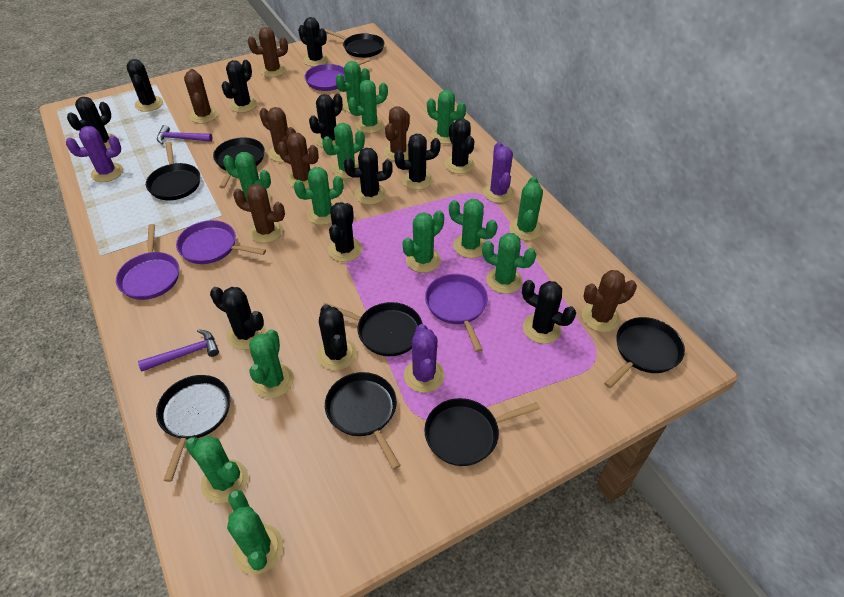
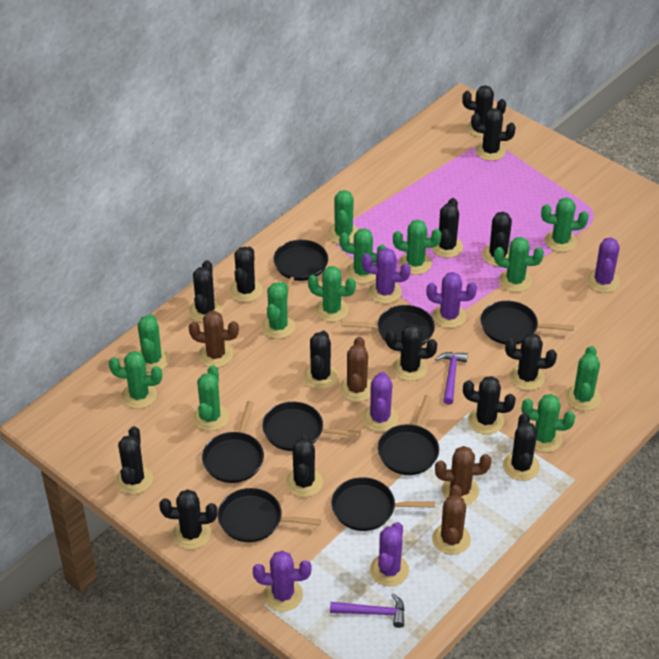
black cactus: [67,97,116,149] [126,59,163,112] [210,287,266,350] [222,60,257,113] [298,17,328,67] [309,94,343,148] [317,304,357,371] [328,202,362,262] [344,148,393,205] [394,134,441,190] [445,119,475,174] [522,280,576,344] = 12 -> [116,426,153,494] [159,489,217,550] [189,260,223,323] [229,247,263,302] [286,435,323,497] [303,331,338,389] [386,324,437,381] [431,198,463,258] [462,85,506,137] [463,376,516,434] [471,108,516,161] [482,212,512,267] [503,413,540,481] [505,333,557,390] = 14
brown cactus: [184,69,218,124] [233,184,285,243] [248,27,288,77] [259,107,296,162] [278,133,319,189] [384,106,410,161] [582,270,637,332] = 7 -> [189,311,239,367] [339,337,371,402] [432,485,471,555] [435,446,492,505] = 4
green cactus: [185,436,248,503] [223,152,271,200] [227,490,283,575] [249,329,294,398] [294,167,343,225] [322,123,365,179] [336,61,370,113] [348,80,388,133] [402,211,444,273] [427,90,466,144] [449,199,497,258] [482,233,536,294] [509,177,543,241] = 13 -> [109,351,162,409] [137,314,170,373] [193,365,229,431] [261,282,295,339] [308,266,356,322] [328,190,359,244] [339,228,386,284] [393,219,442,275] [494,237,544,292] [522,394,575,452] [541,197,589,252] [565,346,601,411] = 12
purple cactus: [66,126,123,182] [404,324,445,393] [483,142,515,203] = 3 -> [253,551,312,612] [362,248,411,304] [362,372,398,432] [370,522,409,586] [426,272,477,328] [587,237,620,293] = 6
purple pan: [116,224,179,300] [176,220,266,264] [305,58,370,91] [425,274,488,352] = 4 -> none = 0

